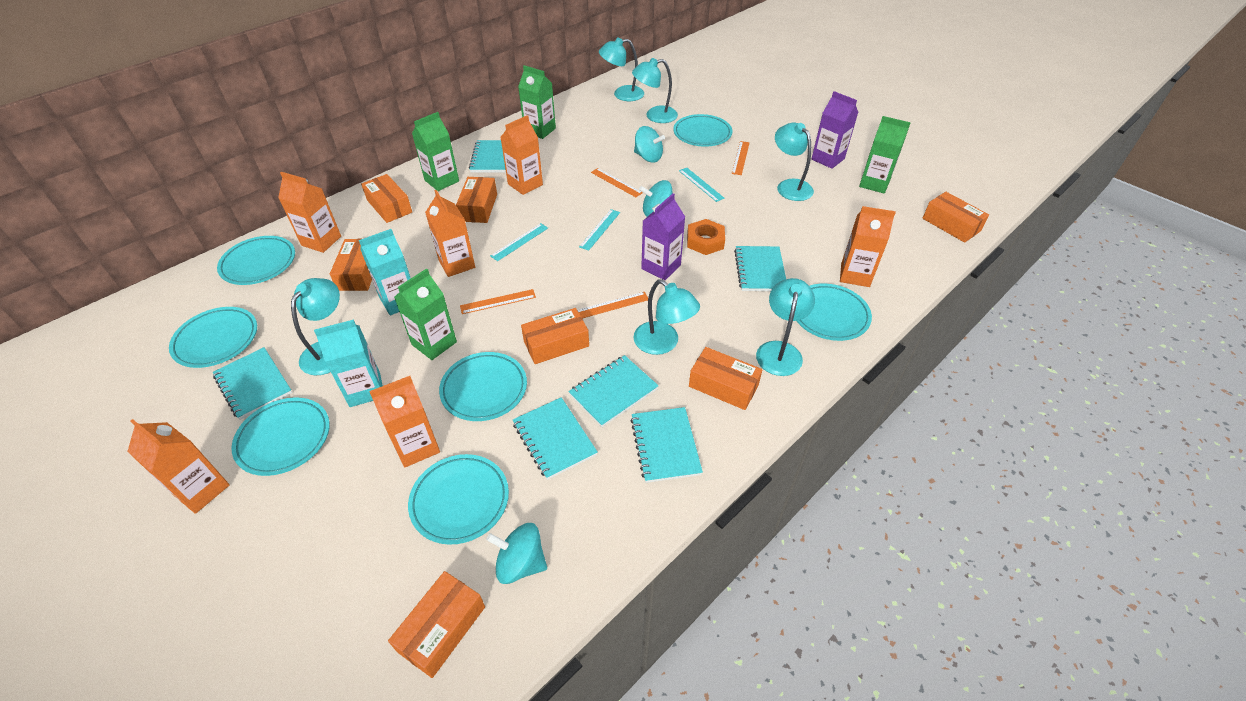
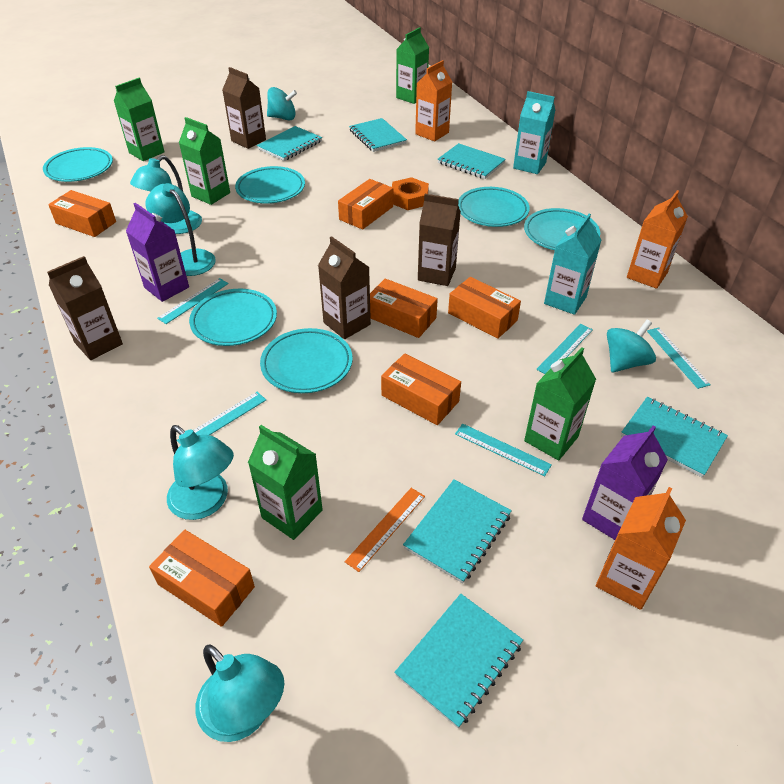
brown carton: none = 0 -> [47,256,123,360] [222,67,266,149] [318,236,371,339] [418,194,461,286] = 4
green carton: [394,268,457,360] [412,112,459,191] [518,65,556,139] [859,116,911,194] = 4 -> [114,78,165,161] [179,117,230,205] [248,425,323,540] [396,27,429,104] [524,347,596,461] = 5
orange box: [330,239,372,291] [361,174,412,223] [388,571,485,678] [456,177,497,223] [521,308,589,364] [689,347,762,410] [922,192,989,243] = 7 -> [48,190,116,237] [149,530,255,627] [338,179,393,230] [370,279,438,338] [381,353,461,425] [448,277,521,339] = 6
orange carton: [127,419,230,514] [278,172,341,253] [369,376,440,467] [425,190,475,277] [501,115,543,195] [840,206,896,287] = 6 -> [415,60,452,141] [596,487,686,610] [627,190,688,289] = 3
orange ruler: [460,289,536,314] [577,292,648,318] [591,168,643,197] [732,141,750,175] = 4 -> [345,488,425,572] = 1
turquoise lamp: [291,278,340,375] [599,37,644,101] [632,58,678,123] [633,279,700,355] [756,278,815,376] [775,122,814,201] = 6 -> [130,155,202,234] [145,183,216,276] [167,425,234,520] [195,645,284,742] = 4
turquoise plate: [169,307,257,368] [217,236,295,285] [232,397,330,476] [408,454,509,545] [439,352,527,421] [673,114,732,147] [797,284,872,341] = 7 -> [43,147,113,182] [189,289,277,346] [235,166,305,203] [260,328,353,393] [458,187,530,227] [524,208,600,250] = 6
turquoise ruler: [490,223,548,261] [579,209,620,251] [679,168,725,202] = 3 -> [157,278,229,324] [177,392,266,445] [455,424,552,476] [536,324,593,374] [647,327,711,389] = 5
turquoise spinning top: [486,523,547,584] [634,126,665,163] [639,180,672,217] = 3 -> [267,87,297,120] [607,320,656,373] = 2

